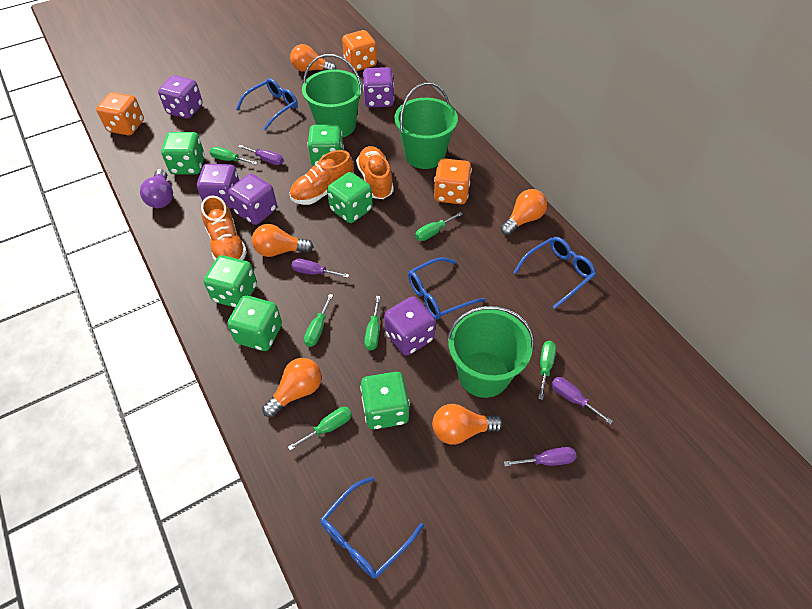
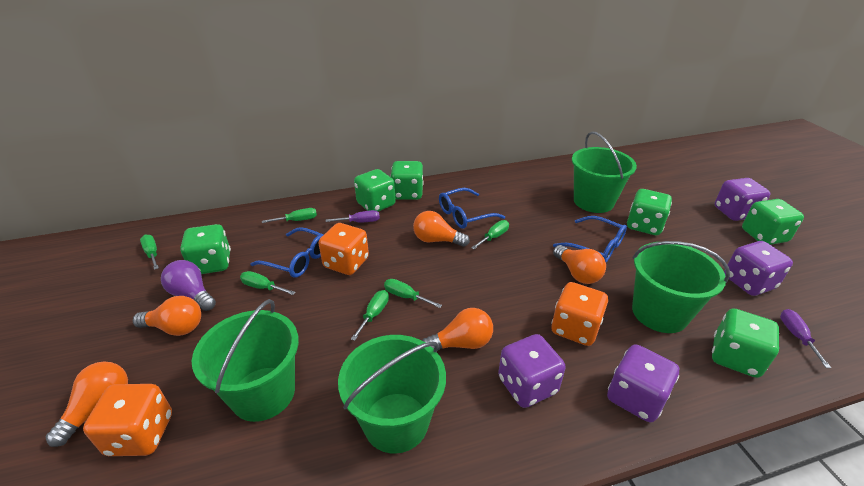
blue glasses: [236,78,298,130] [321,477,424,579] [408,257,485,320] [513,237,596,309] = 4 -> [251,227,324,278] [439,188,505,229] [553,216,627,262] = 3
green bucket: [302,54,363,138] [395,82,458,169] [447,306,534,398] = 3 -> [192,299,299,422] [338,335,446,454] [572,131,637,213] [632,241,730,333] = 4
orange shoe: [201,195,247,262] [290,150,354,205] [356,146,394,199] = 3 -> none = 0
purple dice: [158,75,203,119] [197,164,240,208] [228,174,277,225] [363,67,394,108] [384,296,436,356] = 5 -> [498,334,566,408] [607,344,679,422] [715,178,770,221] [724,241,793,296] = 4
purple screwdriver: [238,145,284,165] [291,259,349,278] [504,447,577,466] [551,377,613,424] = 4 -> [326,210,380,223] [780,309,831,368] = 2

